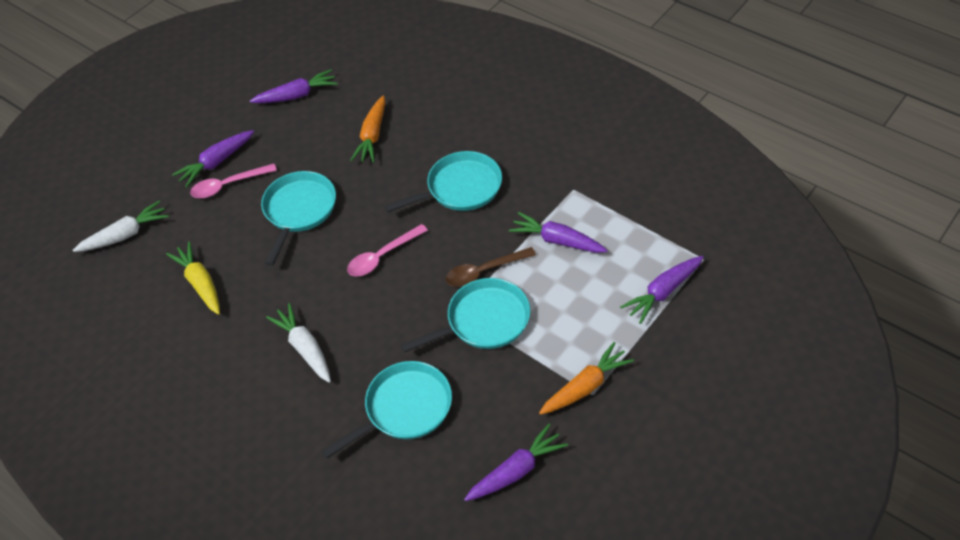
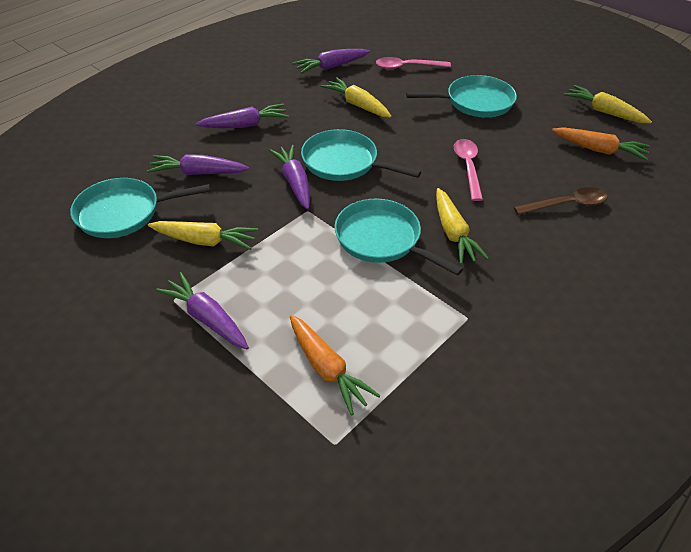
white carrot: [73,200,169,252] [266,303,331,383] = 2 -> none = 0
yellow carrot: [166,241,220,315] = 1 -> [148,221,258,250] [321,77,391,118] [436,188,489,264] [564,85,652,123] = 4

